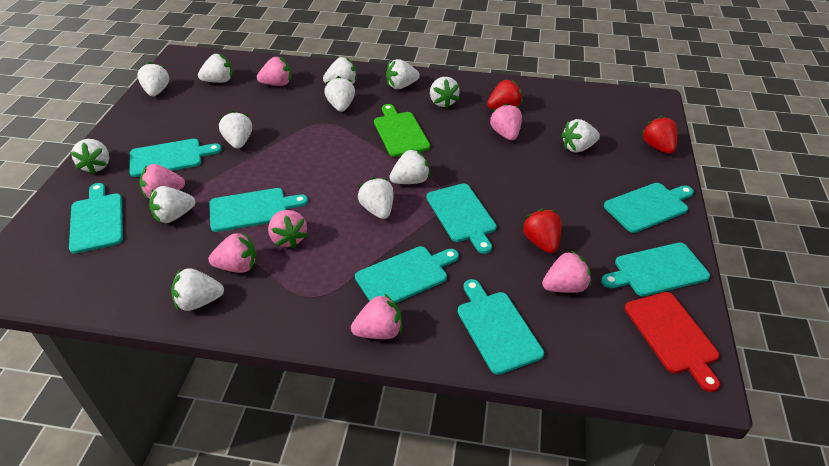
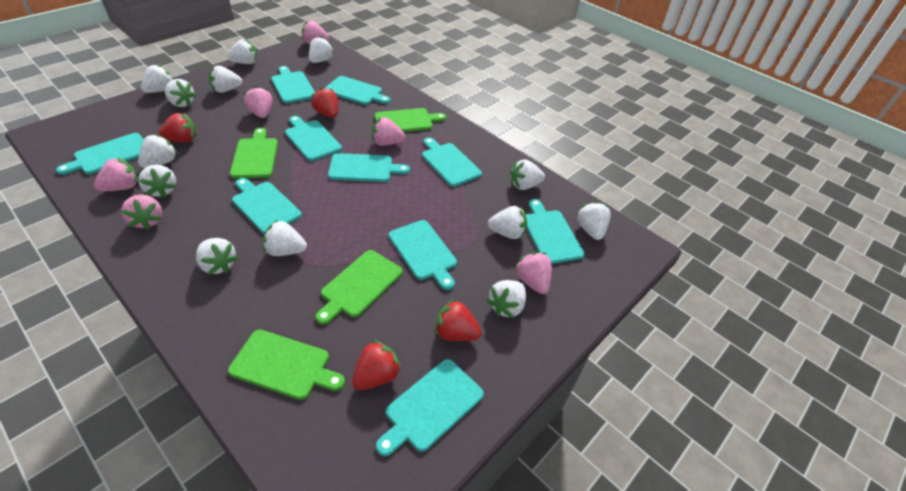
green cutting board: [374,104,430,157] = 1 -> [228,330,345,400] [230,128,278,178] [316,250,403,325] [375,108,446,132] = 4
pink strawberry: [140,164,185,199] [208,232,257,273] [257,57,291,86] [268,210,308,249] [351,293,402,339] [490,103,522,140] [542,250,591,293] = 7 -> [94,157,138,191] [121,194,162,230] [244,86,273,118] [302,20,329,44] [372,117,405,146] [515,252,552,294] = 6
red cutting board: [625,292,720,392] = 1 -> none = 0
red strawberry: [487,79,523,110] [522,208,561,253] [641,116,677,154] = 3 -> [158,113,197,142] [311,87,338,118] [352,340,402,390] [435,299,482,341] = 4
turquoise cutting board: [69,183,123,254] [129,139,222,177] [209,188,308,232] [355,246,459,303] [426,183,497,254] [458,279,544,375] [601,243,710,296] [604,183,694,233] = 8 -> [56,133,144,175] [232,178,302,234] [271,66,315,103] [285,116,342,161] [324,76,390,105] [328,153,410,182] [376,359,484,456] [388,220,457,290] [422,137,482,187] [526,199,585,264] = 10

